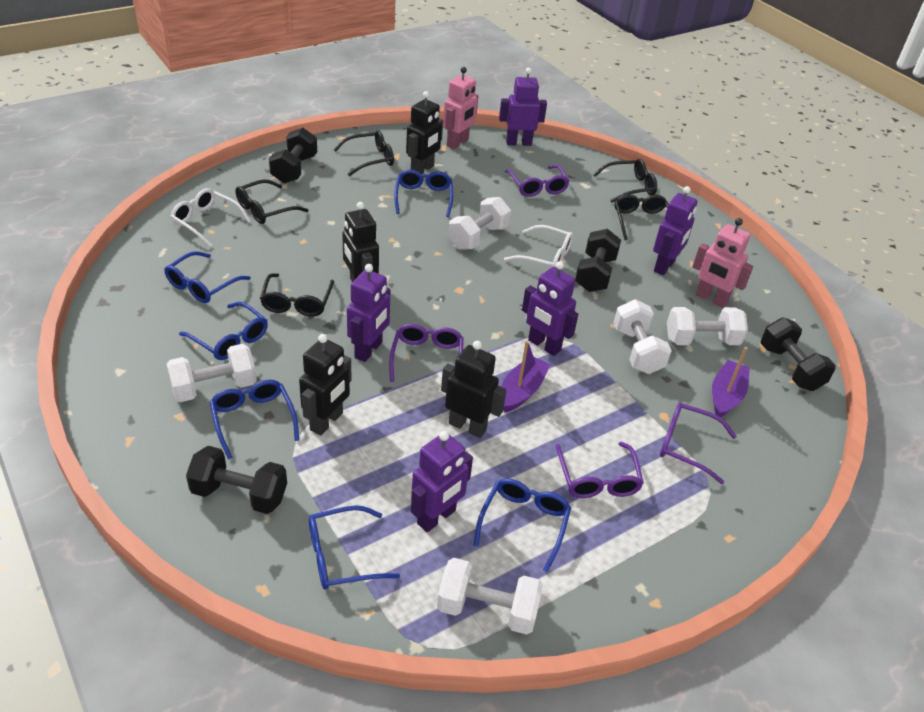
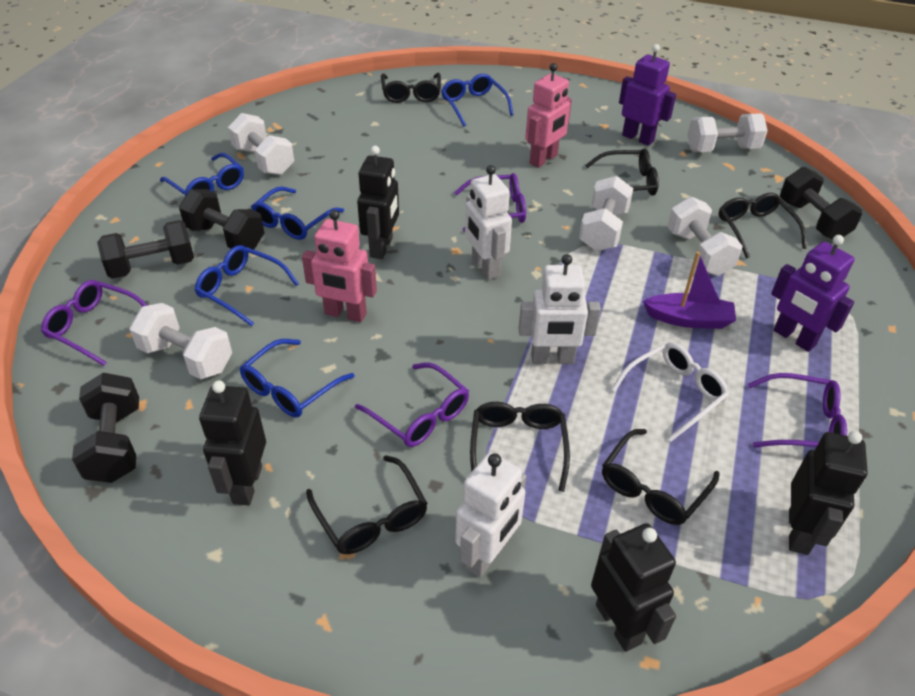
black glasses: [235,179,309,224] [260,273,334,317] [333,130,394,176] [593,159,657,203] [615,194,668,240] = 5 -> [306,455,428,554] [381,73,441,103] [470,402,570,492] [585,148,659,196] [602,429,720,525] [719,193,807,259] = 6
blue glasses: [164,251,251,303] [179,302,268,360] [209,380,299,460] [309,505,400,590] [394,170,453,217] [473,479,571,572] = 6 -> [160,153,244,196] [195,245,299,326] [240,339,355,418] [251,186,344,240] [441,74,513,127] = 5
purple boat: [502,341,551,413] [712,347,750,417] = 2 -> [643,252,736,329] = 1
purple robot: [347,264,390,362] [411,431,473,532] [499,68,547,146] [522,261,579,356] [653,186,698,275] = 5 -> [619,44,676,146] [771,235,854,352] = 2
white glasses: [170,188,251,247] [504,225,573,267] = 2 -> [611,342,729,442] = 1
white robot: none = 0 -> [455,452,526,578] [465,165,512,280] [518,254,601,364] = 3

